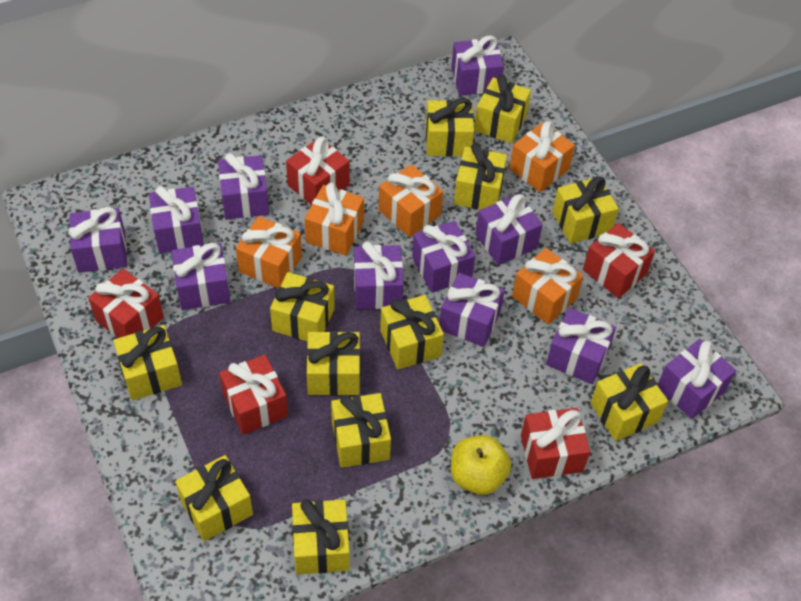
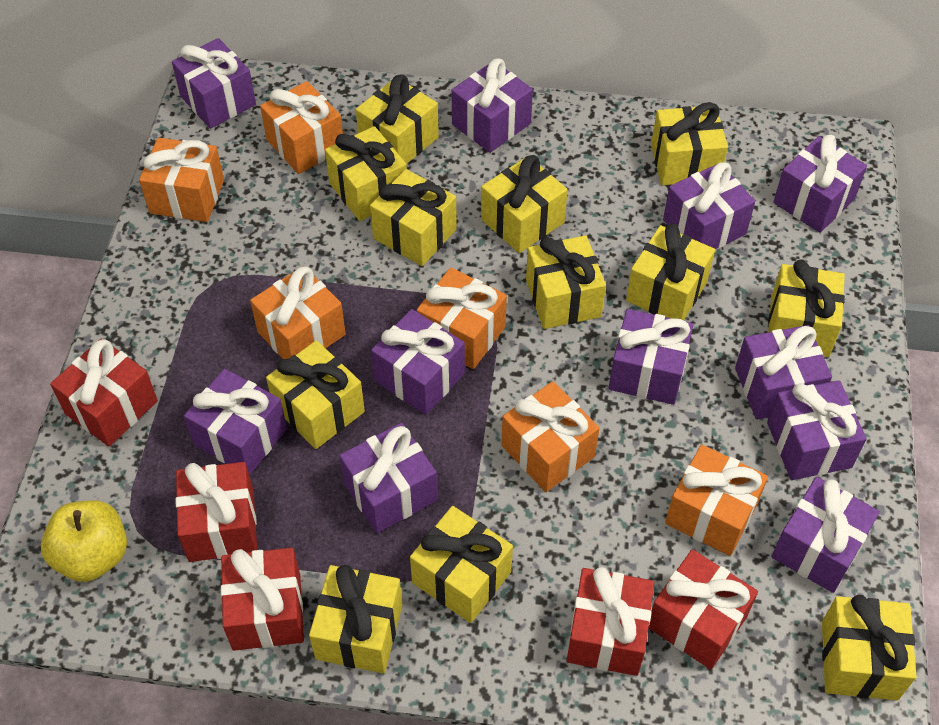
orange gift: [236,216,302,288] [305,183,364,255] [379,164,443,237] [509,121,575,192] [512,248,583,325] = 5 -> [139,138,224,222] [250,266,346,359] [260,81,343,174] [417,267,507,369] [501,381,599,492] [665,445,768,556] = 6

